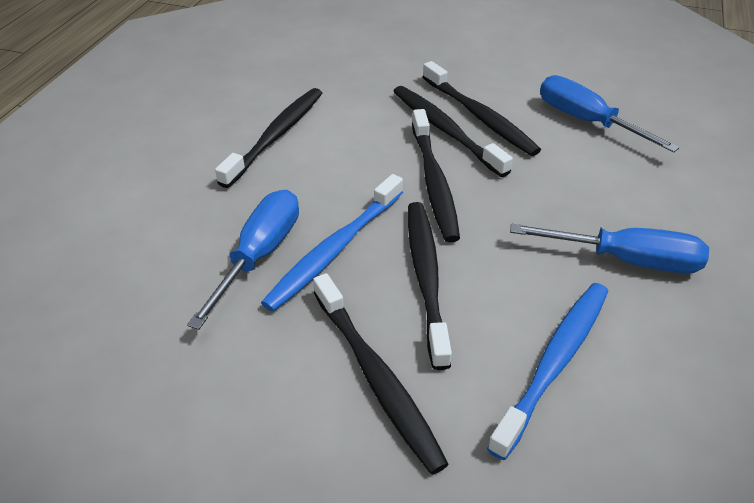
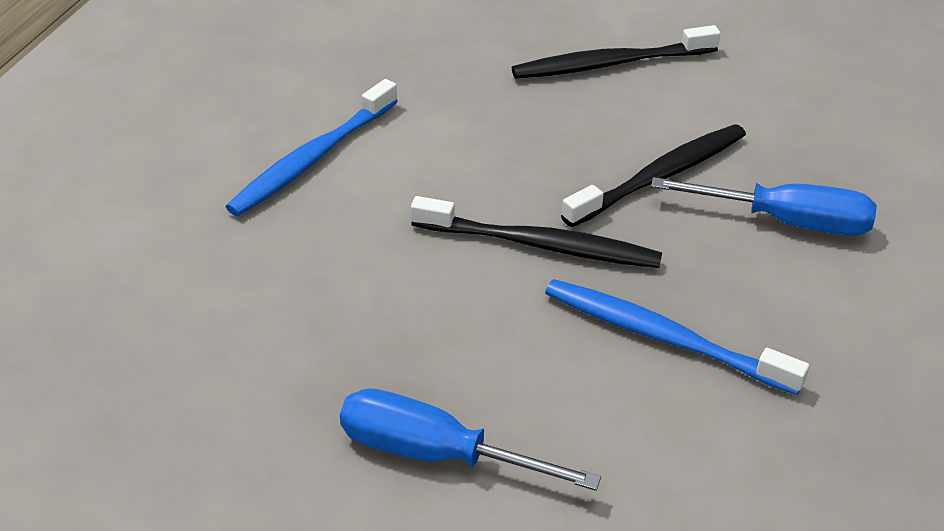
black toothbrush: [215,88,322,188] [313,273,449,475] [393,86,513,177] [408,202,452,370] [412,109,460,242] [423,61,541,156] = 6 -> [411,196,662,268] [512,25,721,79] [561,124,746,227] = 3
blue screwdriver: [187,190,299,330] [510,224,709,274] [540,75,680,153] = 3 -> [340,388,601,491] [651,177,877,236] = 2

